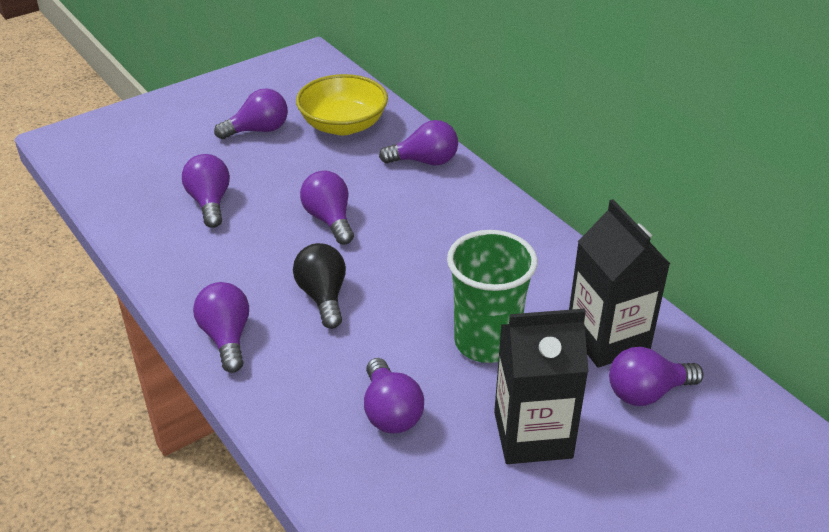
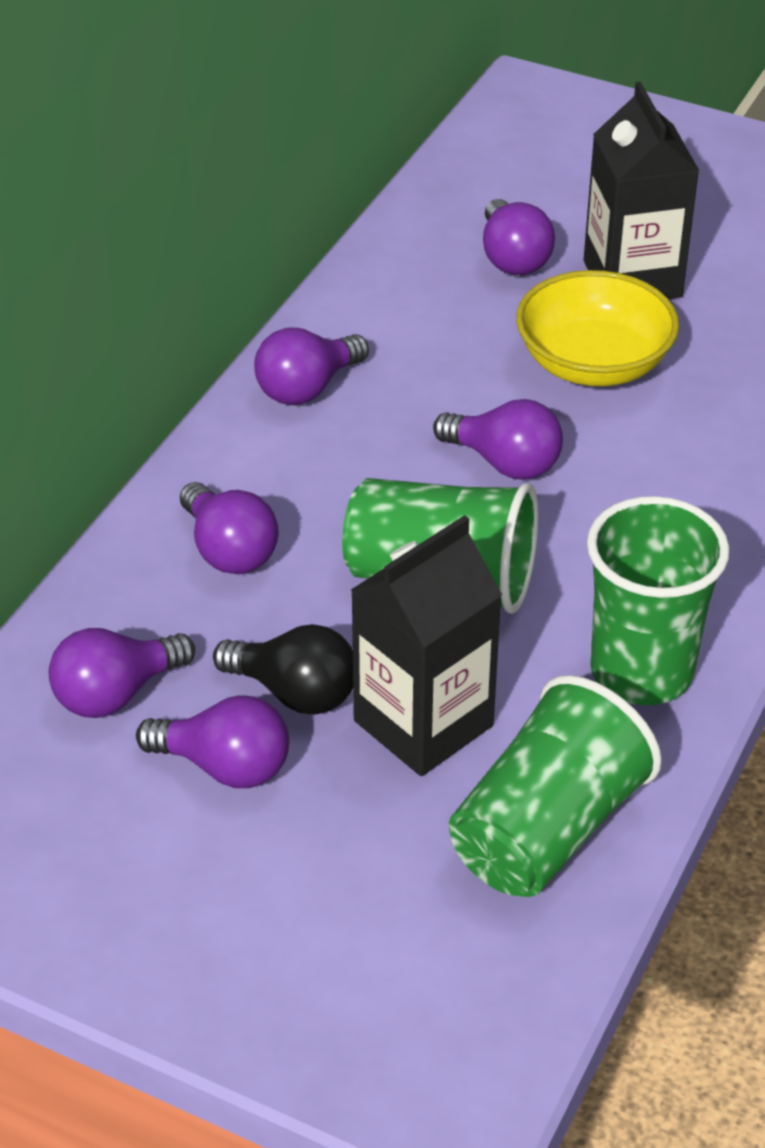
green cup: [447,230,537,363] = 1 -> [342,478,538,614] [449,675,662,897] [587,496,730,705] = 3
purple light bulb: [182,154,230,228] [193,282,249,373] [214,88,288,139] [300,171,354,244] [364,358,424,433] [379,120,458,165] [609,347,703,406] = 7 -> [49,628,195,718] [136,695,289,788] [180,482,279,574] [254,327,369,405] [433,399,563,480] [483,199,555,275] = 6

